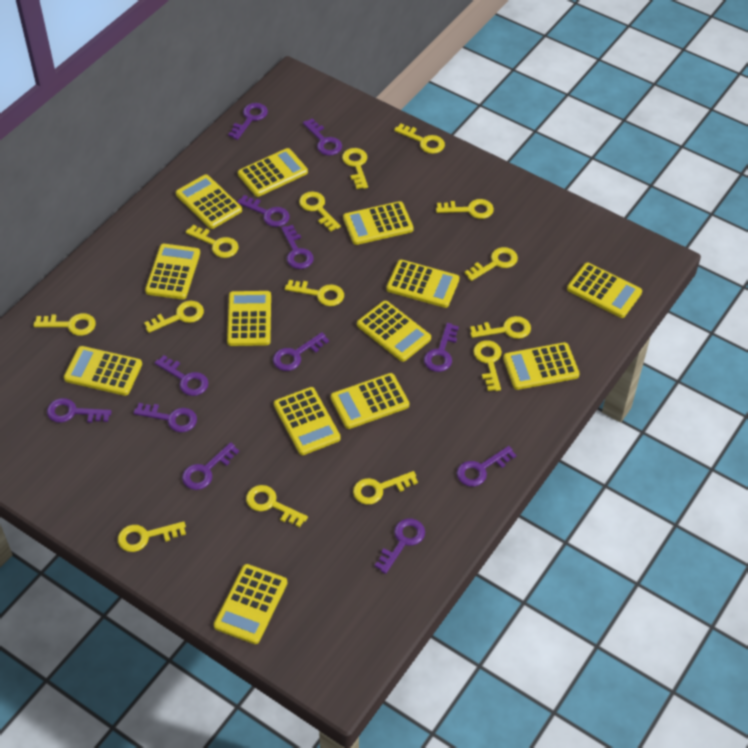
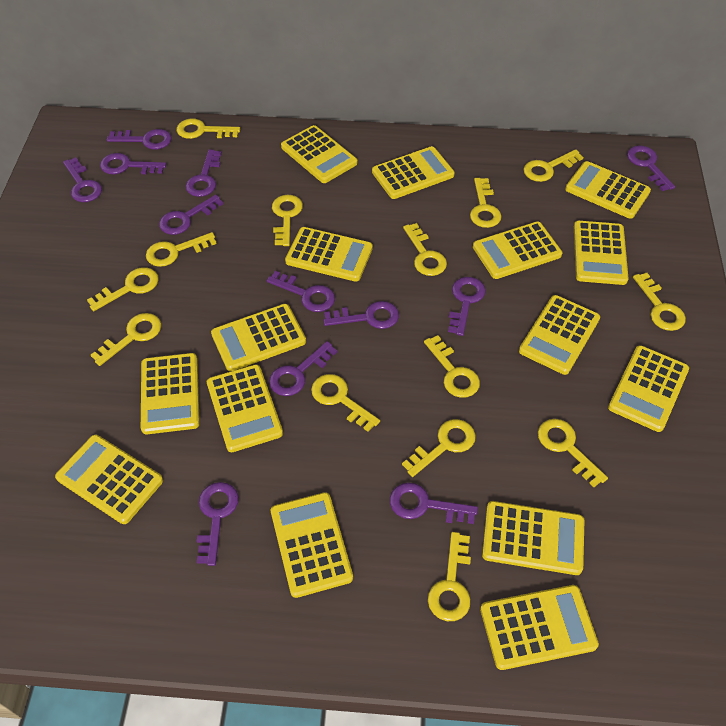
yellow calculator: [64,346,142,396] [145,244,200,299] [176,175,242,229] [214,564,287,644] [227,291,271,346] [238,148,308,197] [274,387,341,455] [331,373,409,429] [343,201,414,245] [357,301,431,362] [386,260,460,308] [503,342,580,390] [567,263,642,318] = 13 -> [55,435,163,524] [141,353,200,434] [207,365,283,452] [211,304,306,371] [271,492,353,598] [281,125,357,183] [285,227,373,281] [372,146,455,199] [473,221,562,279] [480,585,599,670] [482,501,585,575] [519,295,600,375] [565,161,651,219] [574,221,629,285] [608,345,689,432] = 15

